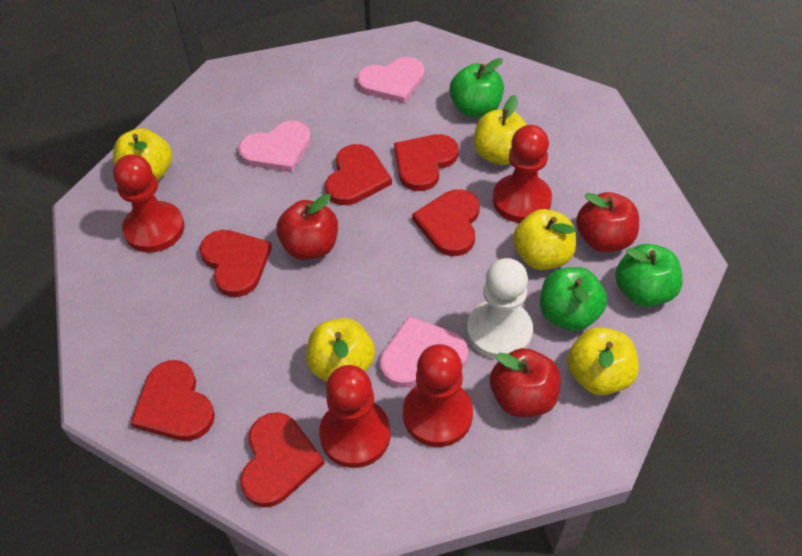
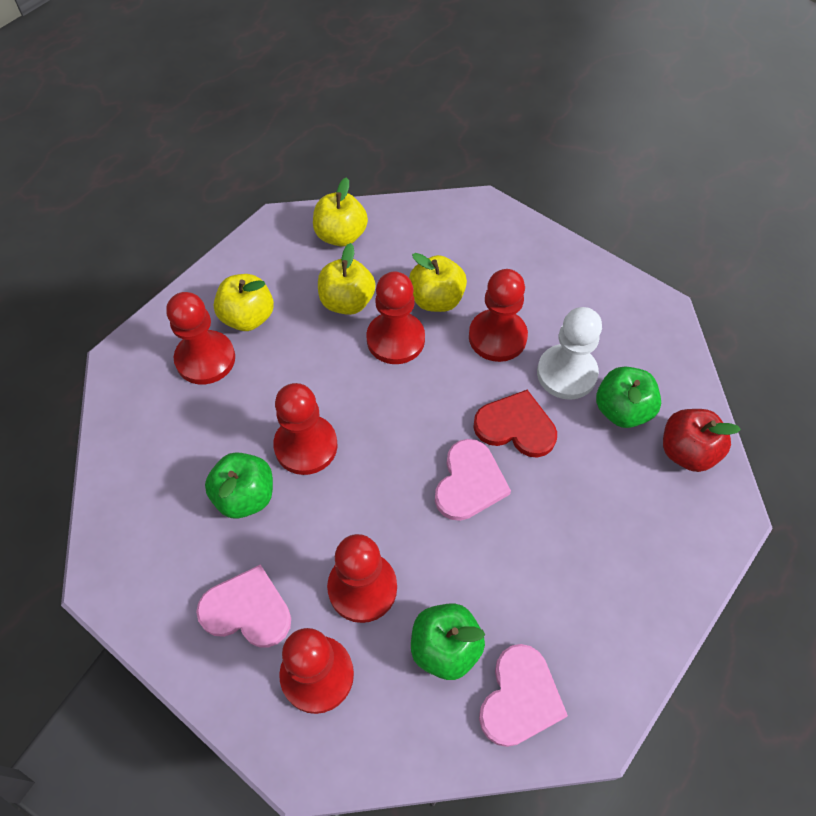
red apple: [276,194,338,260] [490,348,561,417] [576,192,639,252] = 3 -> [663,409,741,472] = 1
red heart: [130,360,215,441] [200,230,272,297] [240,412,325,507] [325,144,392,205] [394,134,459,191] [412,189,480,256] = 6 -> [473,390,557,458] = 1
red pawn: [113,154,185,253] [319,365,391,468] [403,344,473,447] [493,125,552,223] = 4 -> [166,292,235,384] [273,383,338,475] [279,628,354,714] [327,534,397,623] [366,271,425,364] [469,269,528,362] = 6
yellow apple: [113,128,172,181] [306,318,375,381] [474,95,527,165] [513,209,576,270] [567,327,639,395] = 5 -> [214,274,274,331] [313,177,368,247] [318,243,376,315] [409,253,467,312] = 4

